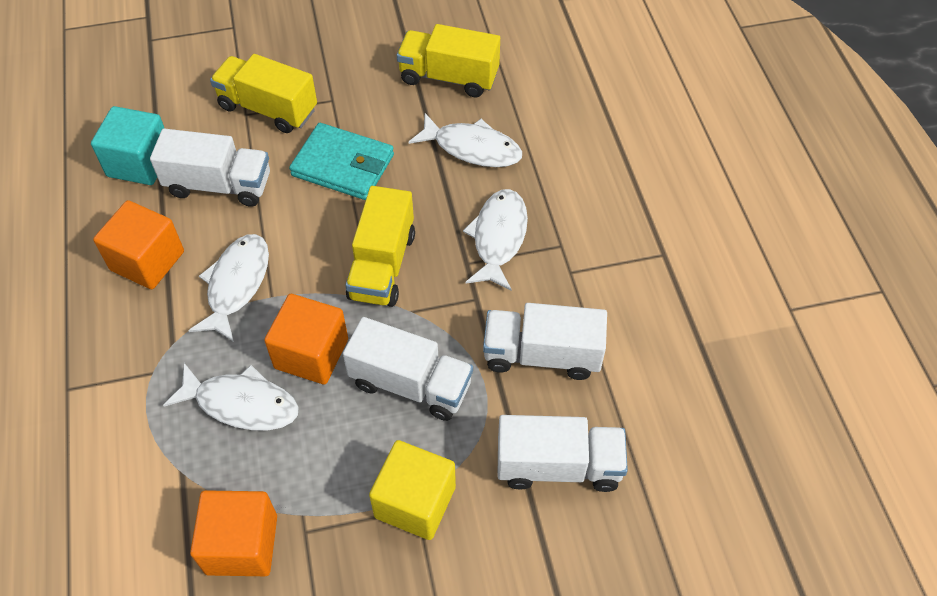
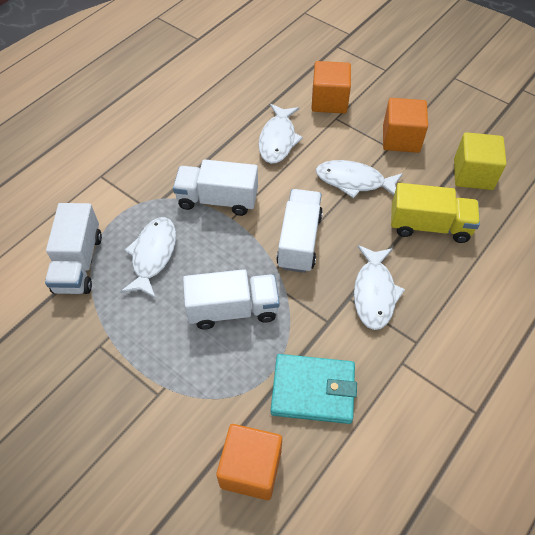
turquoise cube: [91,106,165,185] = 1 -> none = 0
yellow truck: [210,54,317,133] [345,186,415,307] [397,24,500,97] = 3 -> [391,183,480,243] = 1

